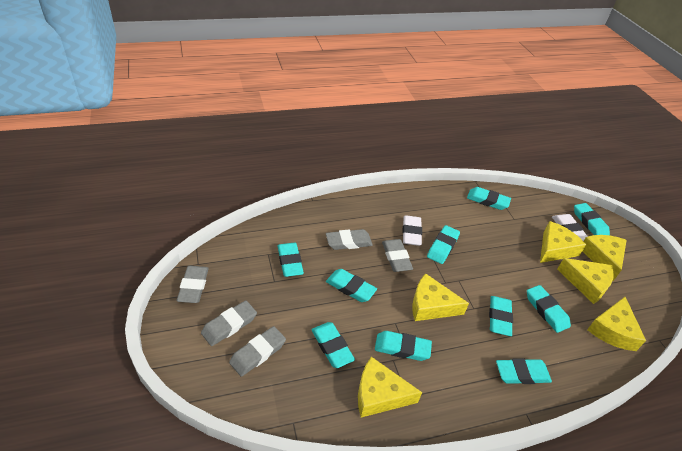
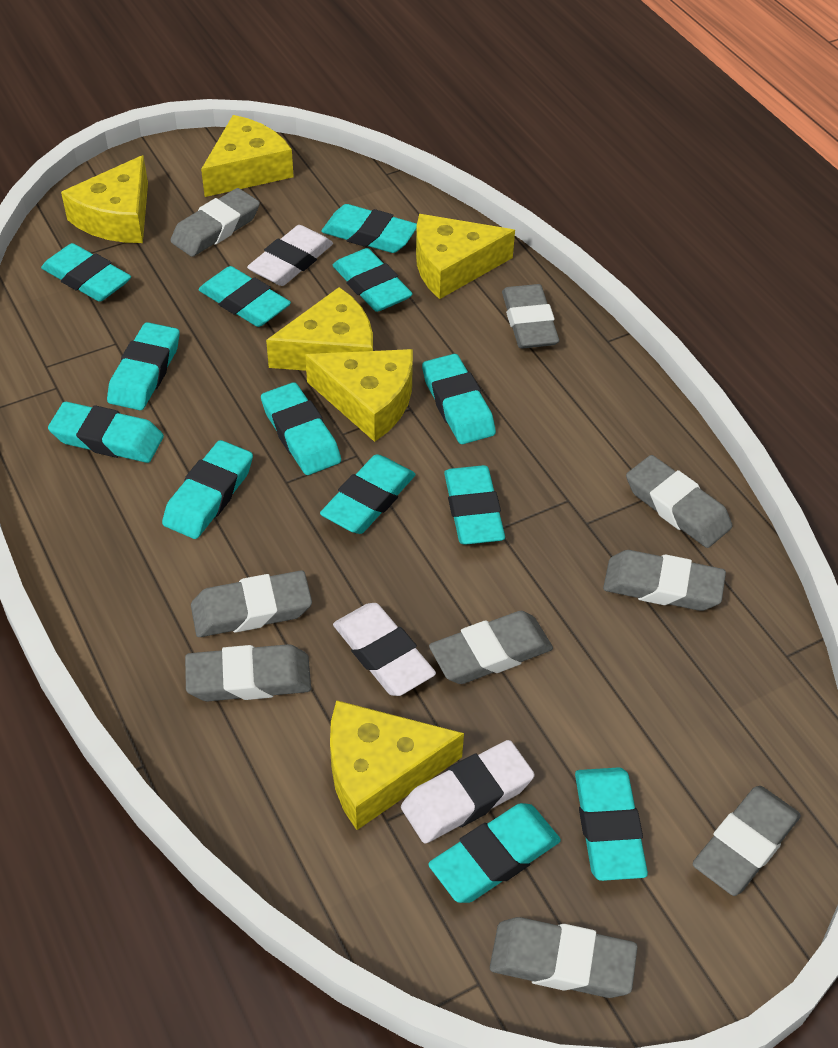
grey eraser: [177,266,209,303] [201,300,257,346] [229,326,286,377] [326,229,373,250] [382,239,413,272] = 5 -> [170,188,260,257] [185,644,311,701] [191,570,312,637] [429,611,553,684] [490,917,638,998] [502,284,559,348] [603,550,726,611] [626,455,733,548] [693,786,801,896] = 9
turquoise eraser: [277,243,304,277] [311,322,355,368] [326,269,377,302] [375,331,432,361] [427,225,460,264] [467,187,511,210] [489,296,513,336] [496,358,552,384] [527,285,571,333] [574,203,610,235] = 10 -> [41,243,131,302] [48,402,164,463] [107,322,180,410] [162,440,253,539] [199,266,291,327] [261,382,341,475] [320,454,416,534] [321,204,417,253] [333,248,413,312] [422,354,496,444] [428,803,561,903] [444,465,505,545] [575,767,648,881] = 13
white eraser: [403,215,422,246] [552,214,588,241] = 2 -> [247,225,333,286] [333,603,436,696] [401,740,535,843] = 3

